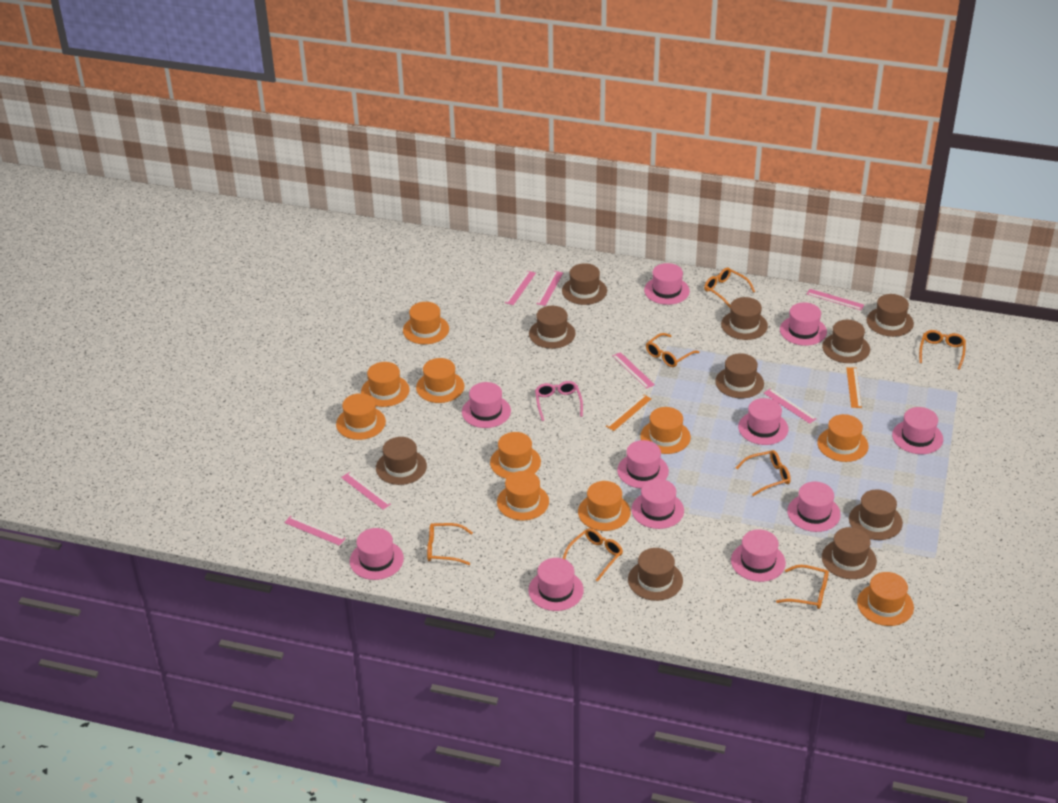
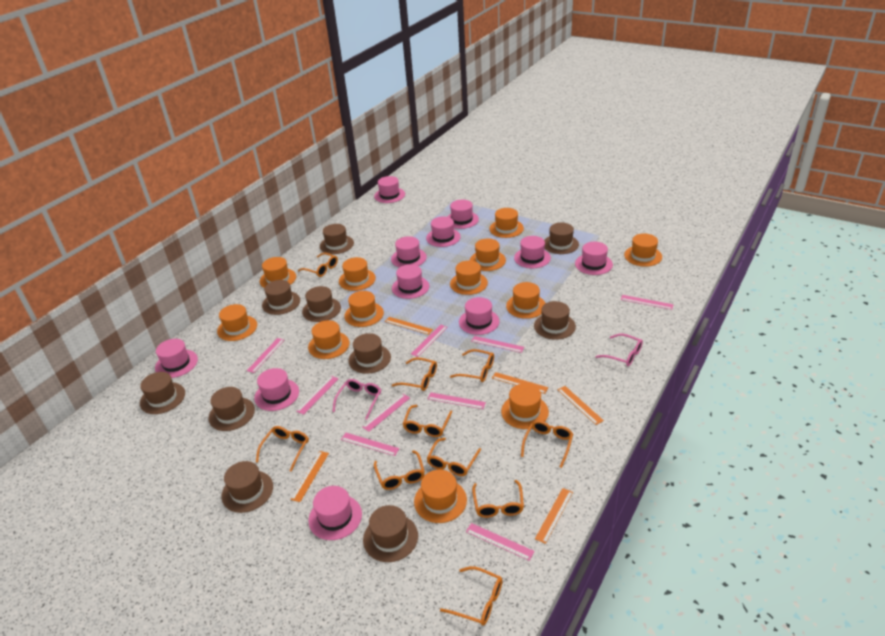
orange glasses: [427,523,473,565] [562,528,623,582] [646,333,699,367] [704,268,755,308] [736,450,791,496] [776,565,829,609] [919,330,966,370] = 7 -> [256,426,309,472] [298,252,338,277] [374,450,425,490] [392,357,437,391] [403,405,452,437] [427,438,481,476] [440,566,503,626] [450,349,494,382] [472,480,524,518] [521,420,573,468] = 10
orange hat: [336,393,386,440] [361,362,409,407] [403,302,449,344] [416,358,464,403] [490,432,541,479] [497,471,549,521] [578,481,631,531] [640,407,691,454] [817,414,869,462] [857,572,914,626] = 10 -> [217,304,257,341] [260,257,296,288] [308,320,350,359] [339,257,376,291] [344,291,384,327] [414,470,467,523] [450,260,488,295] [470,238,506,271] [489,208,524,238] [501,383,549,429] [506,282,546,319] [624,234,662,267] = 12
orange ruler: [606,394,652,431] [846,367,862,408] = 2 -> [291,451,329,502] [385,317,433,335] [492,372,548,394] [535,488,573,544] [558,386,604,425] = 5
pink glasses: [535,381,583,421] = 1 -> [332,379,381,420] [595,333,643,366] = 2
pink ruler: [284,516,346,546] [341,472,391,510] [505,271,536,305] [536,271,563,306] [612,352,655,389] [764,388,816,424] [807,289,864,310] = 7 -> [247,338,284,373] [296,376,338,415] [341,433,399,456] [362,394,410,432] [411,324,447,357] [428,392,486,409] [466,523,534,561] [471,336,524,353] [621,295,674,310] = 9

